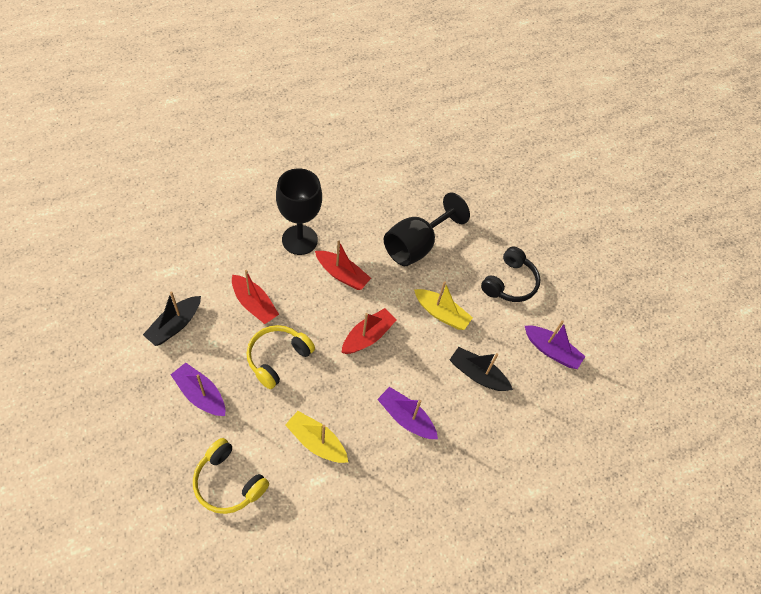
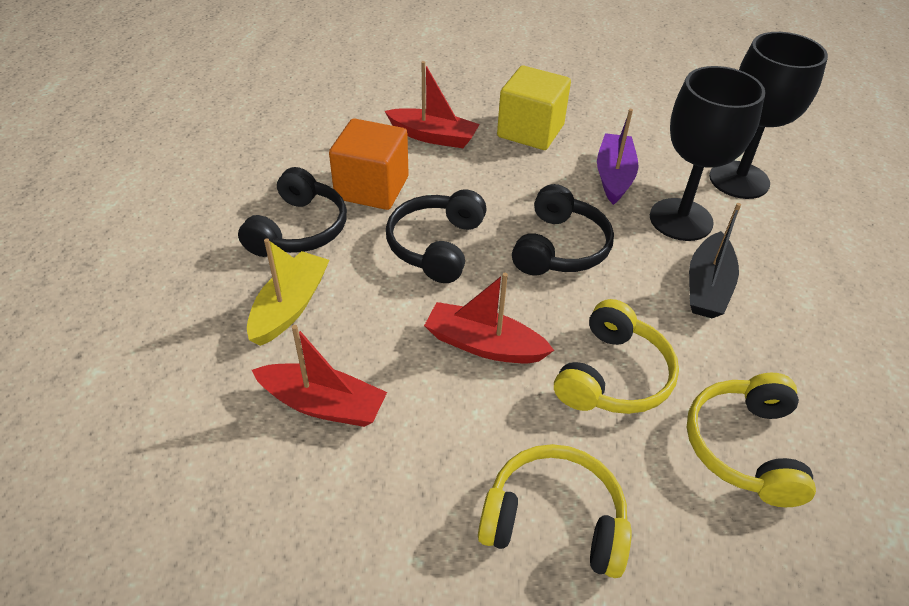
black boat: [143,291,201,346] [450,347,513,391] = 2 -> [689,203,741,318] = 1
black headphones: [481,247,540,302] = 1 -> [238,167,347,257] [386,189,487,283] [512,184,614,275] = 3
orange cube: none = 0 -> [329,118,409,210] = 1
purple boat: [171,363,225,416] [377,387,438,439] [525,320,586,369] = 3 -> [597,109,639,205] = 1
yellow boat: [285,411,348,463] [414,281,473,330] = 2 -> [247,238,329,346] = 1
yellow cube: none = 0 -> [497,66,571,150] = 1
yellow headphones: [193,438,269,514] [247,325,315,389] = 2 -> [478,444,632,578] [554,299,679,414] [687,373,816,507] = 3

